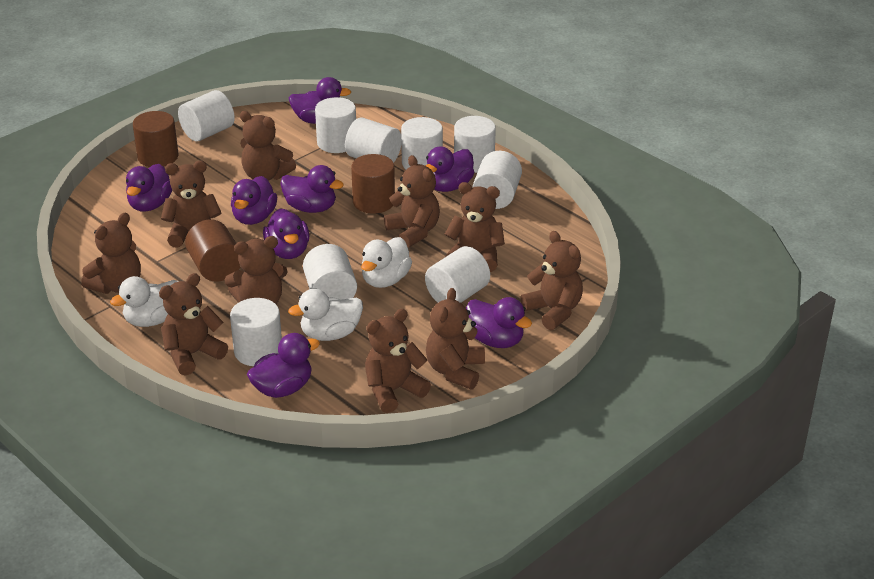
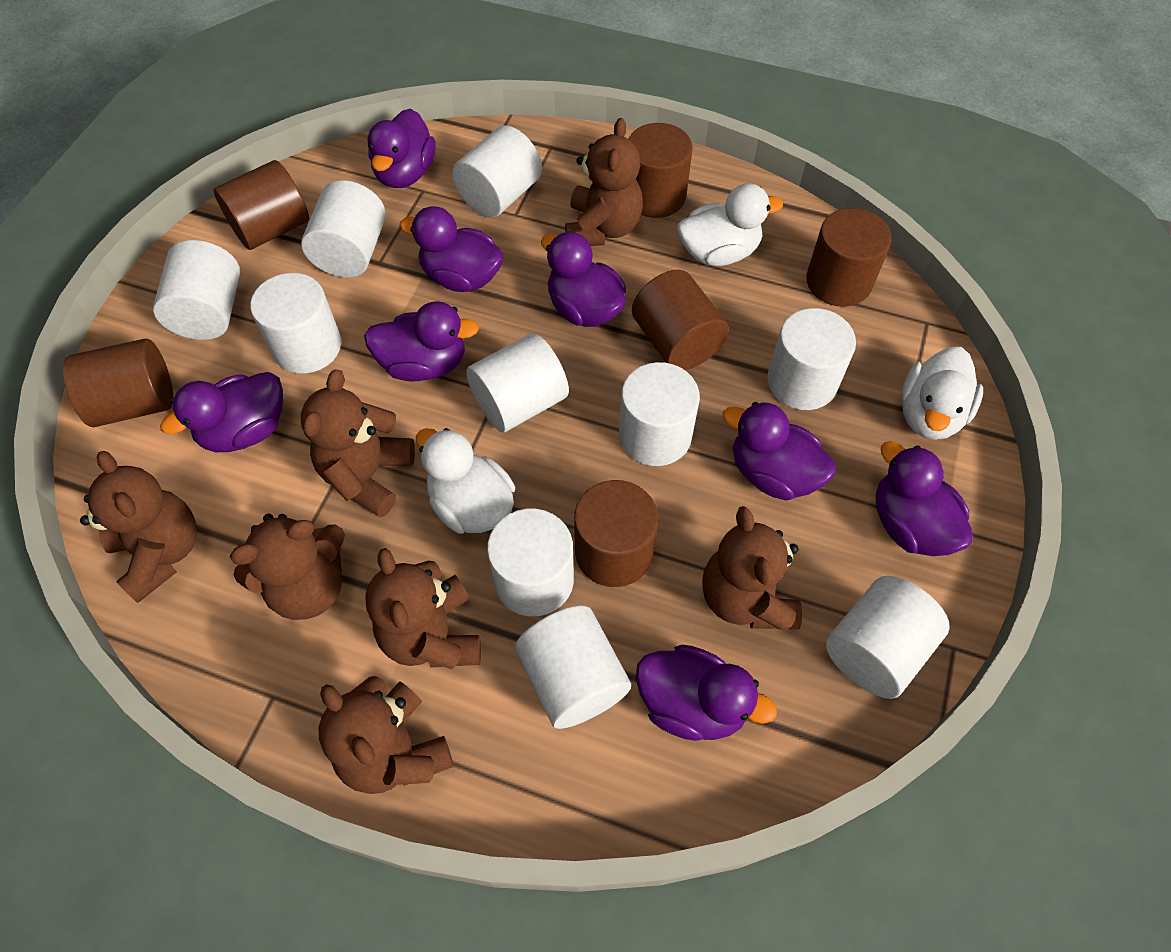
brown cylinder: [133,111,179,167] [185,219,241,282] [351,154,395,213] = 3 -> [63,339,173,427] [213,160,309,250] [574,480,658,587] [628,123,692,218] [632,270,729,370] [806,208,892,307] = 6
brown teddy bear: [81,213,141,294] [159,273,228,375] [161,161,222,248] [224,236,287,304] [240,111,296,181] [365,309,431,413] [384,155,440,248] [426,288,485,389] [445,182,505,272] [521,231,583,330] = 10 -> [80,451,197,603] [230,514,345,620] [301,370,415,517] [319,676,453,794] [365,548,481,669] [565,118,643,246] [702,506,802,630] = 7
white cylinder: [178,90,235,141] [230,298,282,366] [303,244,357,300] [315,97,356,153] [345,117,401,163] [401,117,443,169] [425,246,490,303] [454,116,496,173] [473,151,522,209] = 9 -> [153,240,240,340] [250,273,341,374] [301,180,386,277] [452,125,542,218] [466,333,569,432] [487,509,574,616] [515,606,631,729] [619,362,700,466] [767,308,856,410] [826,576,950,699] = 10

